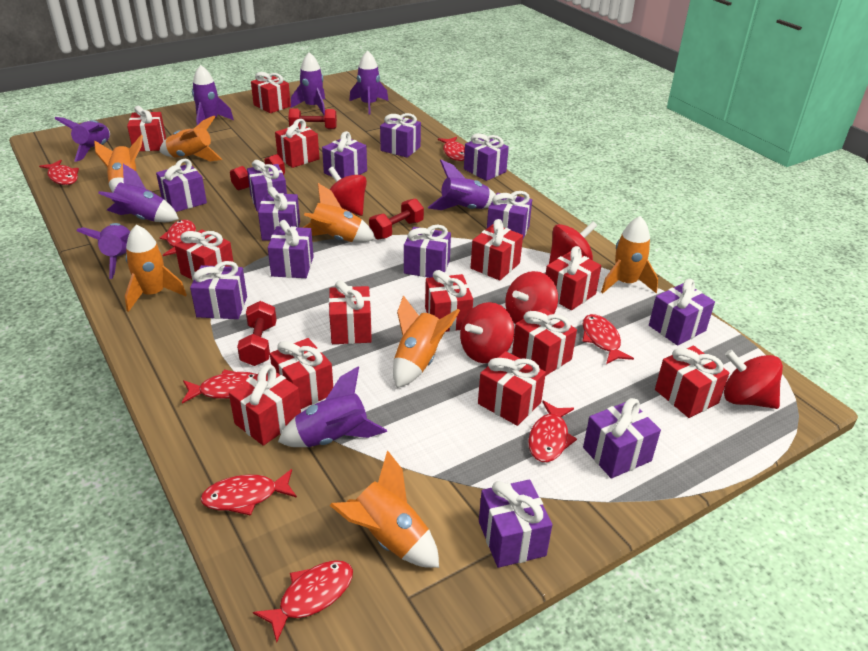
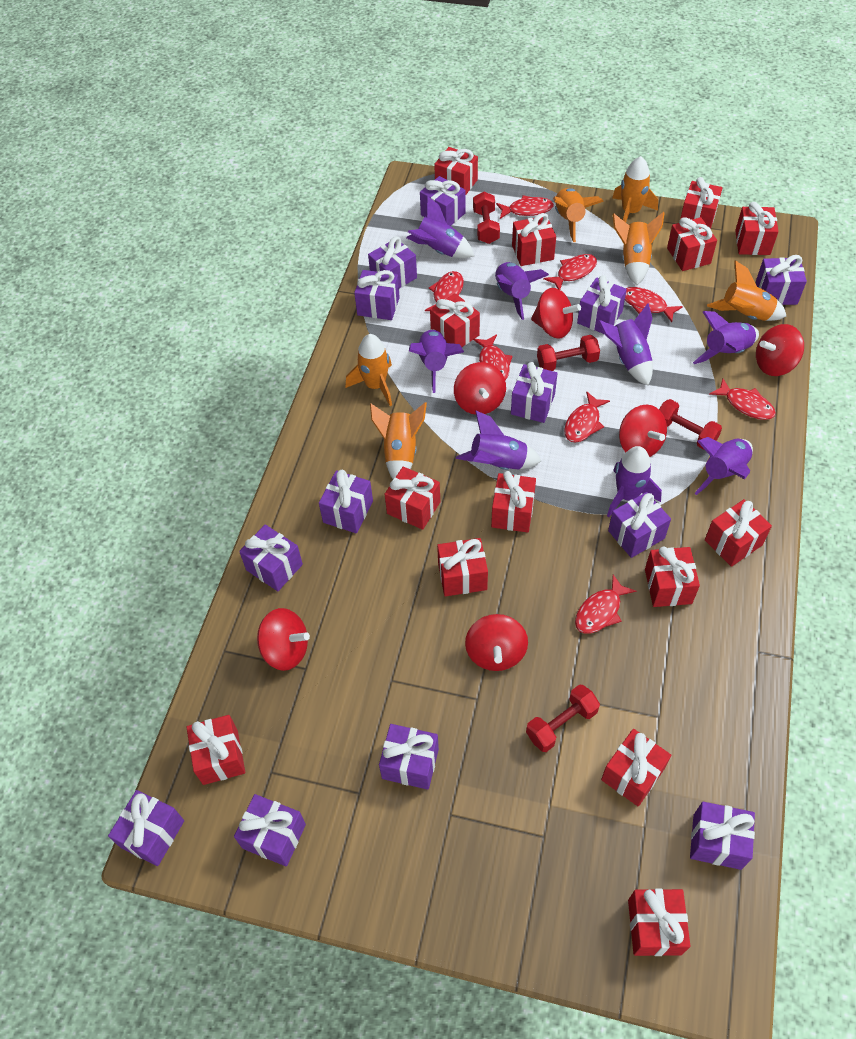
orange rocket: [94,135,143,193] [125,224,187,312] [159,116,222,161] [302,183,376,243] [330,451,439,568] [393,295,460,388] [601,216,658,293] = 7 -> [346,334,392,406] [370,402,427,479] [553,188,604,242] [612,156,658,222] [613,212,665,285] [707,261,786,321] = 6
red gift: [127,106,166,151] [175,229,234,280] [229,365,301,446] [251,72,291,113] [270,338,333,409] [275,119,320,168] [329,280,372,344] [425,270,473,332] [471,219,523,280] [478,351,546,426] [512,308,577,376] [546,246,601,310] [655,346,729,418] = 13 -> [186,715,245,785] [385,467,440,530] [430,293,480,347] [434,147,478,194] [437,538,488,596] [491,471,536,533] [512,213,556,266] [601,729,671,807] [628,889,691,956] [645,546,700,607] [667,217,717,271] [680,177,723,229] [705,499,772,567] [735,202,779,255] = 14
red spinning top: [328,167,367,216] [460,302,514,363] [505,271,558,324] [549,221,597,264] [724,350,783,409] = 5 -> [257,608,310,671] [454,362,506,415] [465,614,528,671] [531,288,581,338] [619,405,667,457] [756,324,804,376] = 6

